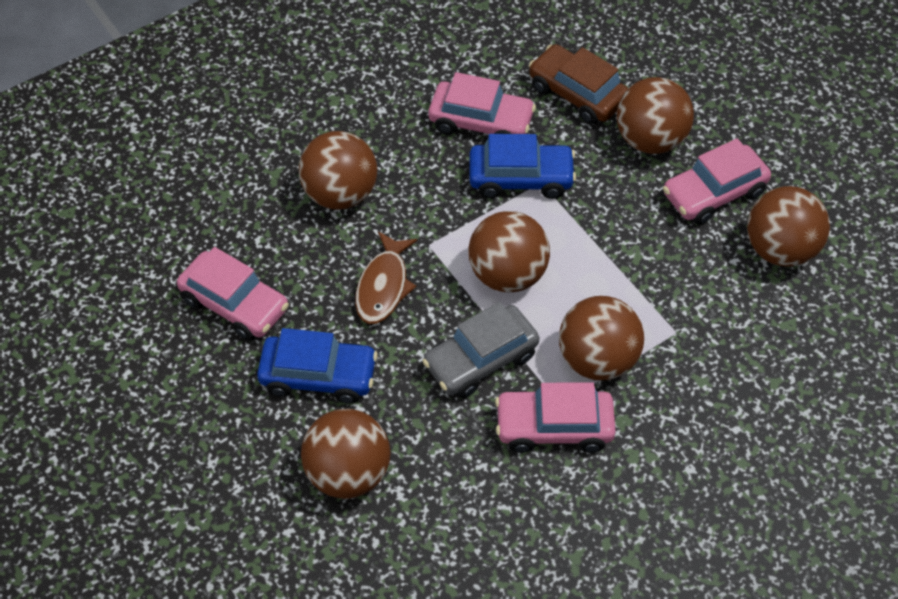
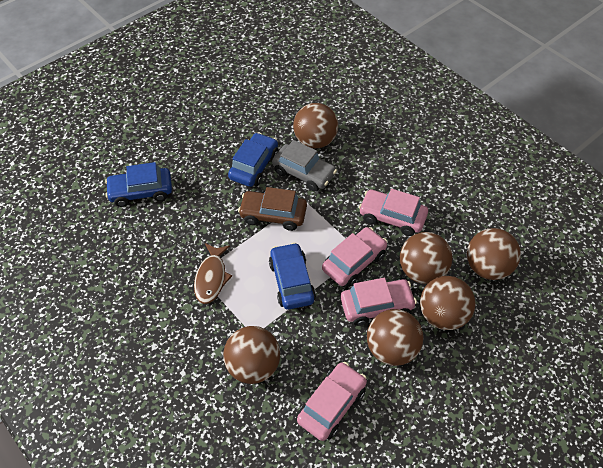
blue car: [257,328,378,404] [470,134,576,199] = 2 -> [105,162,172,207] [228,132,278,187] [269,242,316,310] = 3

